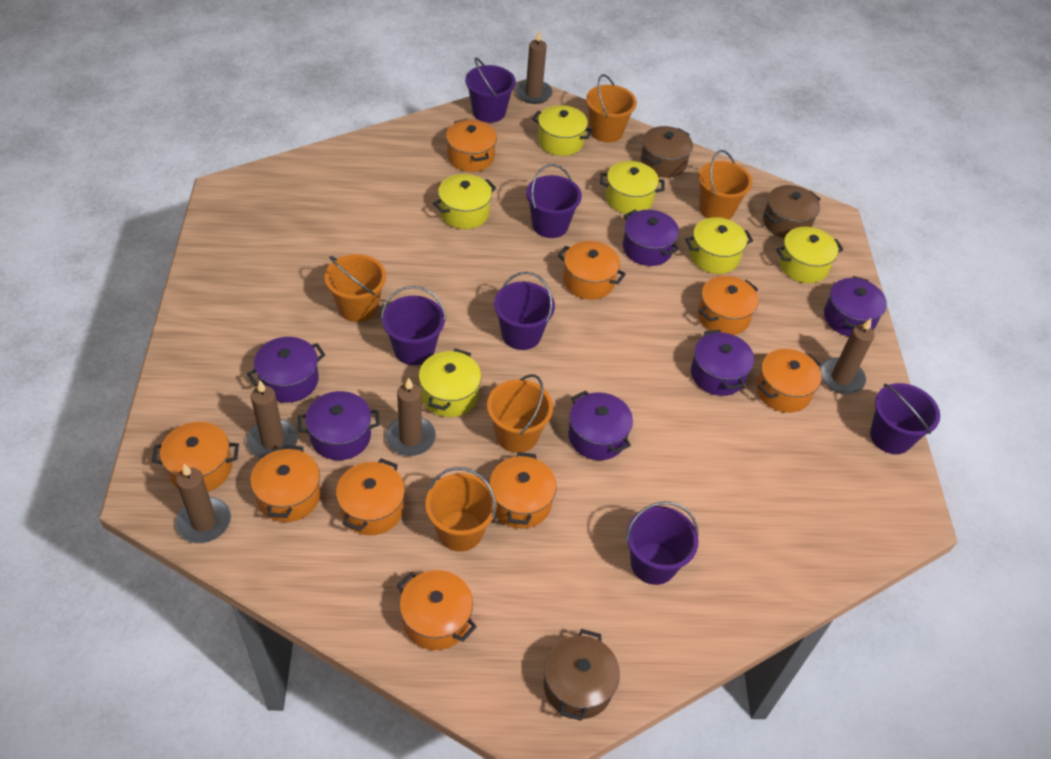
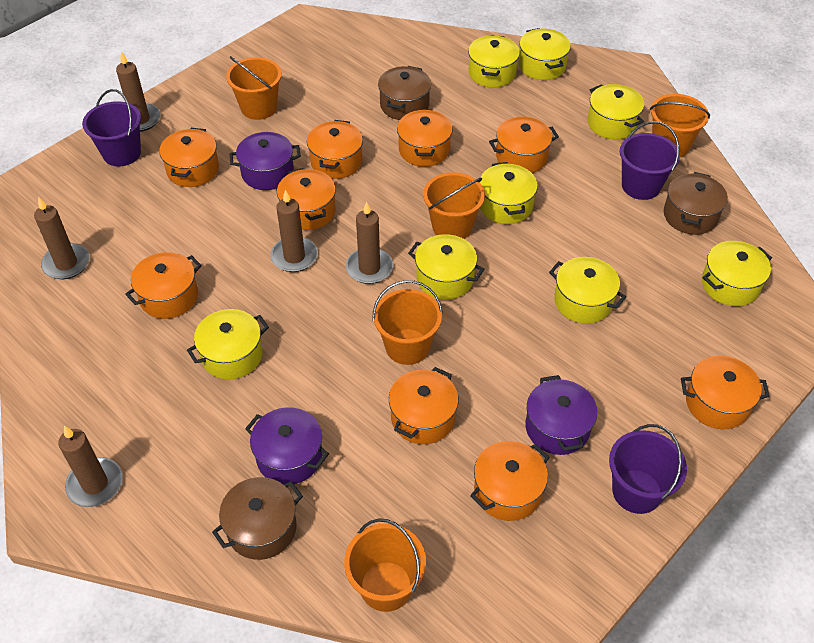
purple bucket: [381,286,446,365] [465,57,516,123] [494,272,555,350] [526,164,582,238] [626,501,698,585] [870,383,940,454] = 6 -> [82,89,141,167] [609,424,687,514] [620,121,680,200] = 3
purple pot: [247,337,325,403] [298,391,380,460] [568,390,633,460] [623,210,679,266] [691,330,754,396] [824,276,887,336] = 6 -> [229,132,301,190] [245,407,329,485] [525,375,597,455] = 3
yellow pot: [419,349,481,417] [433,174,496,229] [532,105,594,156] [600,161,665,214] [685,217,753,274] [776,227,843,283] = 6 -> [187,309,269,379] [408,234,484,300] [468,35,520,87] [479,162,538,224] [519,28,571,80] [549,257,626,324] [588,84,644,139] [702,241,772,306] = 8

